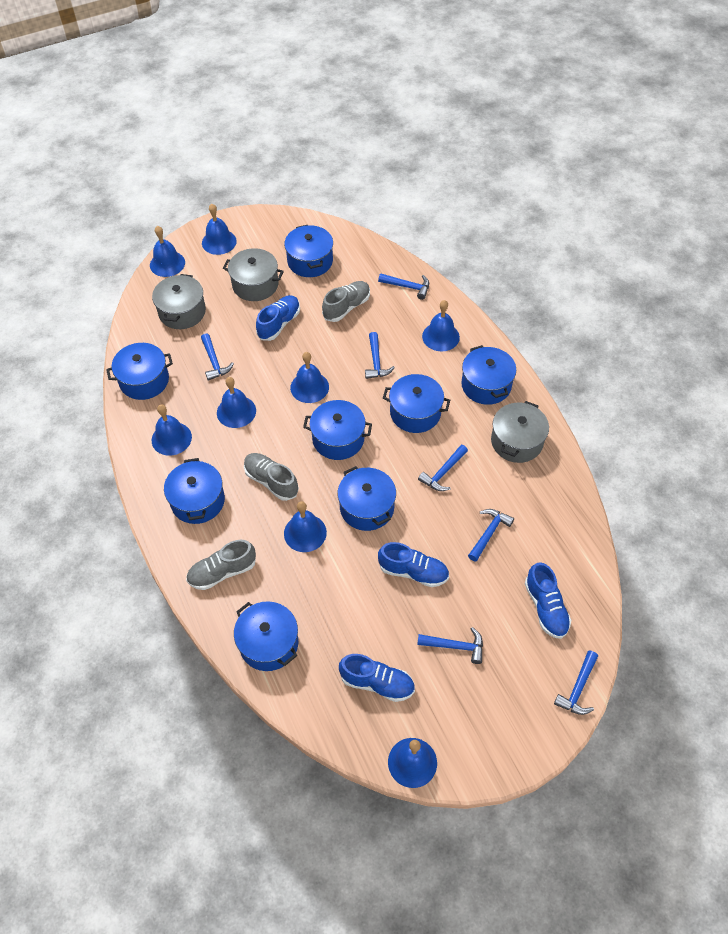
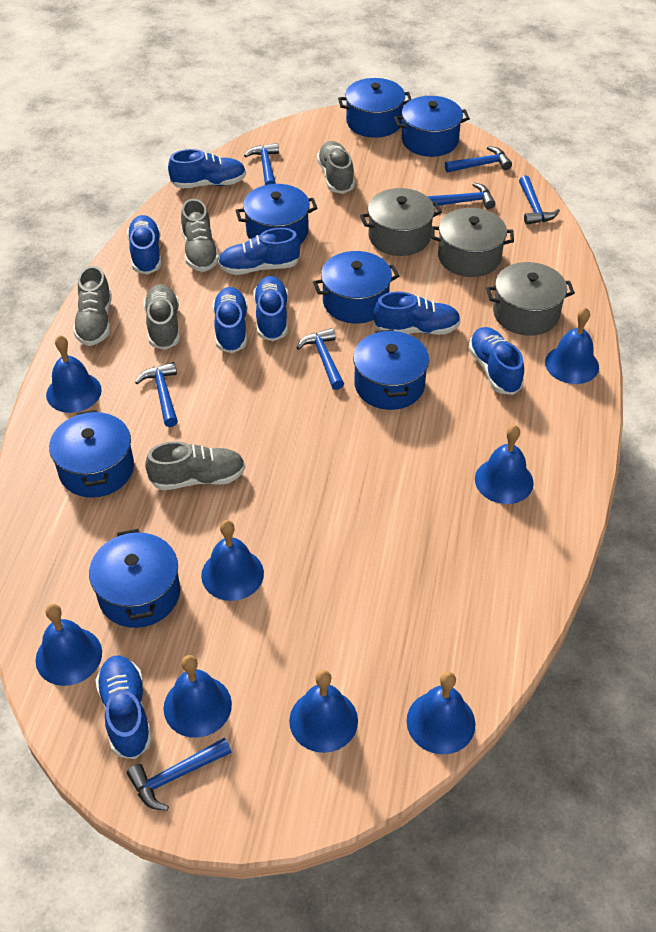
blue pot: [106,343,173,400] [164,458,225,524] [234,601,298,671] [284,225,333,277] [303,400,372,460] [338,466,396,531] [383,374,450,433] [461,345,516,405] = 8 -> [49,410,134,498] [89,529,180,628] [235,184,318,244] [313,251,399,323] [338,78,412,138] [353,330,429,410] [394,96,470,157] = 7
blue shoe: [256,295,300,341] [339,654,415,702] [378,542,449,587] [525,562,571,639] = 4 -> [95,656,152,759] [127,215,161,274] [168,149,246,189] [213,287,248,353] [218,228,300,275] [253,276,288,341] [374,292,461,335] [468,327,524,395] = 8
grey shoe: [186,540,256,590] [244,453,299,501] [322,281,370,322] = 3 -> [73,266,111,346] [144,284,180,350] [145,441,245,490] [181,199,219,272] [317,141,355,194] = 5

